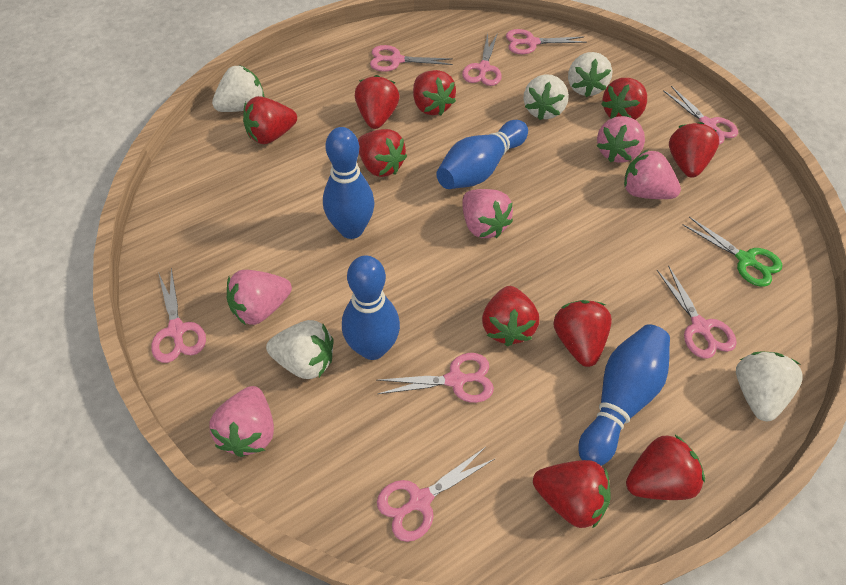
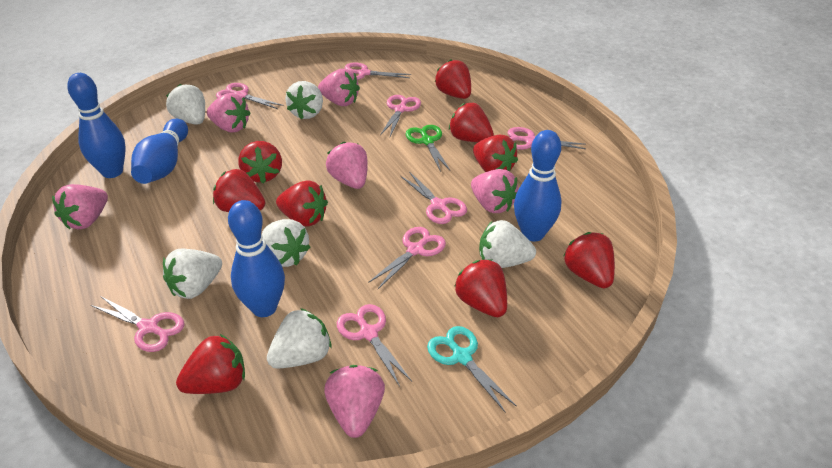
pink strawberry: [209,386,274,457] [227,270,292,325] [462,189,513,238] [597,116,645,163] [624,150,681,199] = 5 -> [52,184,108,230] [207,93,251,132] [318,69,360,106] [324,365,385,438] [326,142,368,189] [471,169,518,213] = 6
red strawberry: [243,96,297,144] [355,75,400,129] [358,129,407,177] [413,70,456,116] [482,286,539,347] [533,460,611,529] [553,300,612,367] [601,78,647,120] [626,435,705,500] [669,122,719,178] = 10 -> [176,334,245,394] [213,169,265,212] [238,141,282,184] [276,180,328,227] [435,59,471,99] [449,103,494,142] [454,259,507,317] [473,135,518,172] [563,232,615,288] = 9
turquoise scissors: none = 0 -> [427,326,517,413] = 1
white strawberry: [212,65,264,112] [266,320,333,379] [523,74,569,120] [568,52,613,97] [736,351,803,421] = 5 -> [163,249,222,299] [166,84,205,125] [262,219,311,267] [267,308,332,369] [285,81,323,119] [479,220,536,268] = 6

